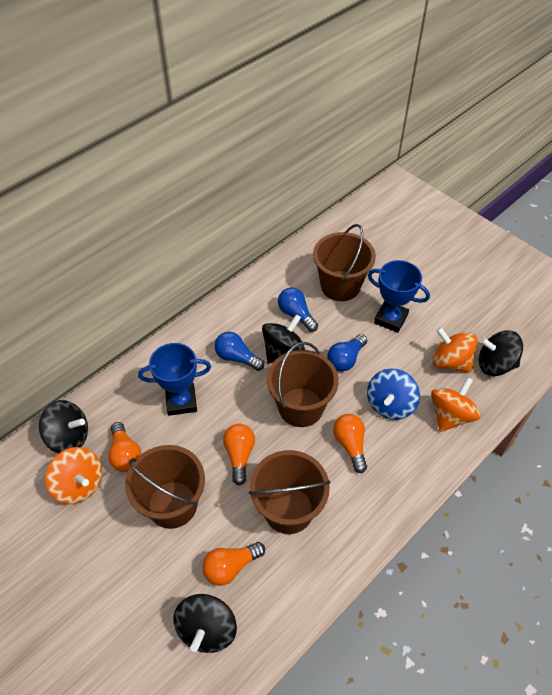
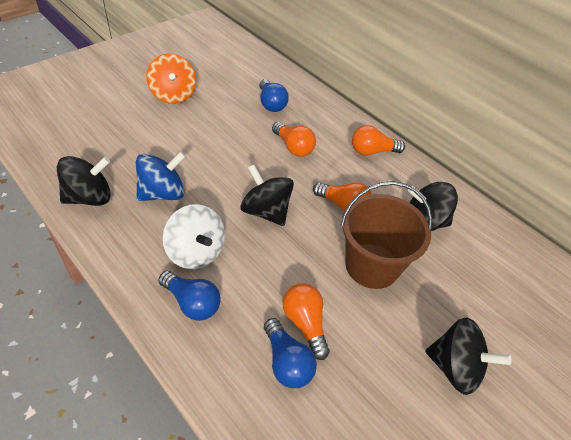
blue trophy: [138,343,211,416] [368,260,430,333] = 2 -> none = 0
brown bucket: [125,445,205,529] [249,450,331,534] [267,342,339,427] [313,224,376,301] = 4 -> [340,181,432,289] = 1
orange spinning top: [45,447,102,504] [431,377,481,432] [432,327,478,373] = 3 -> [146,53,196,104] = 1
white spinning top: none = 0 -> [163,204,225,269] = 1

